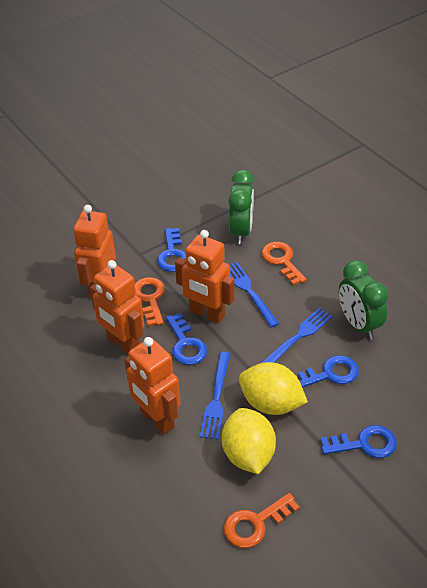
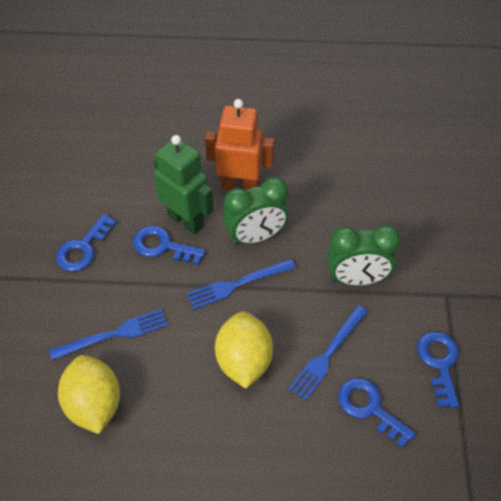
green robot: none = 0 -> [154,135,214,234] = 1
orange key: [135,277,165,326] [224,493,300,548] [261,242,307,286] = 3 -> none = 0
orange robot: [73,205,116,299] [90,260,144,354] [125,337,180,434] [175,230,234,323] = 4 -> [205,99,274,191] = 1

